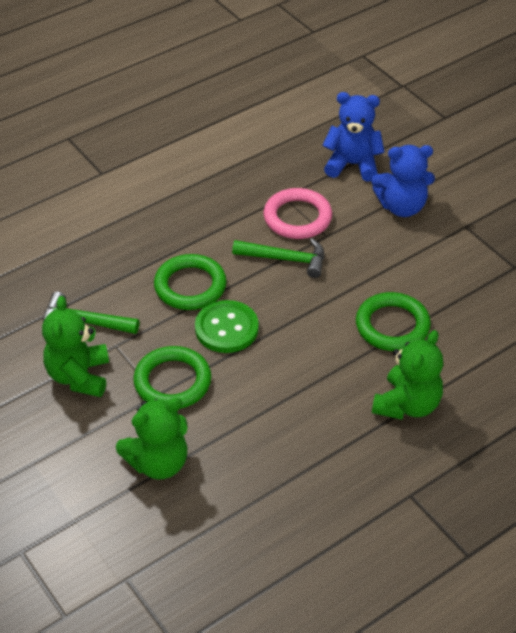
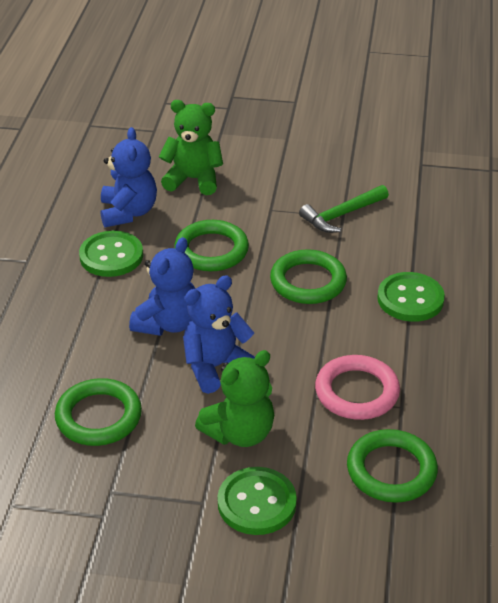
blue teddy bear: [323,92,385,181] [371,145,435,217] = 2 -> [101,127,157,227] [129,237,196,336] [183,275,255,394] = 3
green button: [195,300,259,353] = 1 -> [79,231,143,277] [218,467,297,535] [377,272,445,322] = 3
green hammer: [43,291,139,334] [232,238,324,278] = 2 -> [299,185,389,233] = 1
green ring: [133,346,211,409] [154,254,227,310] [356,292,431,351] = 3 -> [55,378,142,446] [174,220,249,271] [270,249,347,304] [347,429,438,503] = 4
green teddy bear: [42,296,109,397] [116,397,188,479] [372,330,443,420] = 3 -> [159,100,223,195] [195,350,274,447] = 2

